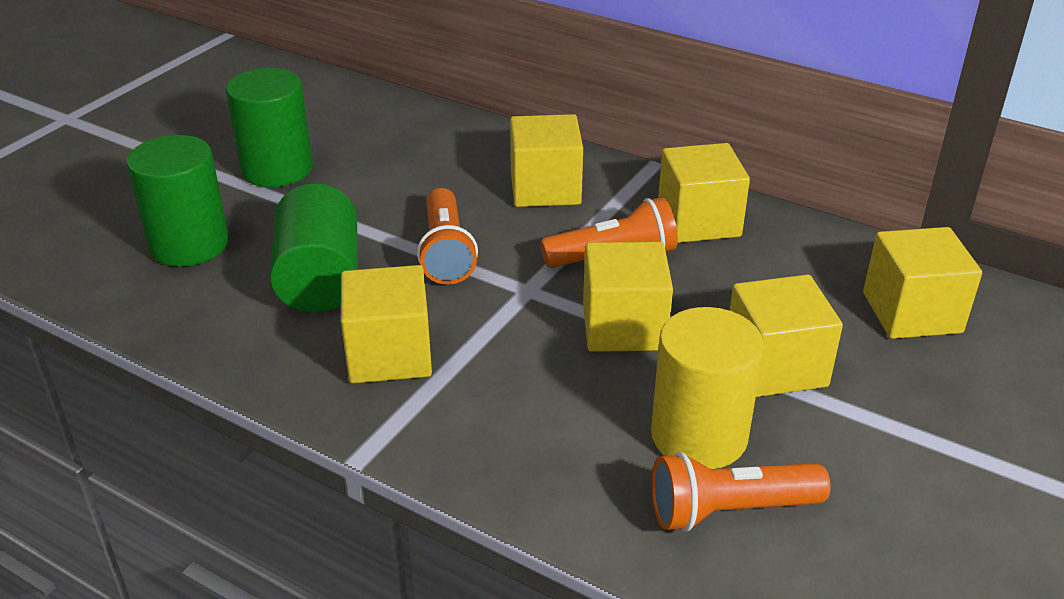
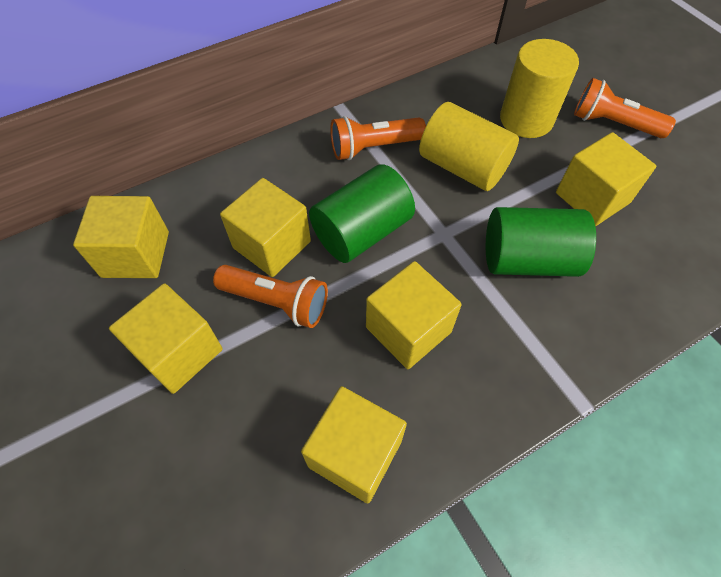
green cylinder: [126,135,229,267] [226,68,313,187] [270,183,358,313] = 3 -> [309,164,415,263] [486,207,596,277] = 2
yellow cylinder: [651,307,764,469] = 1 -> [419,102,519,191] [500,39,579,138] = 2

